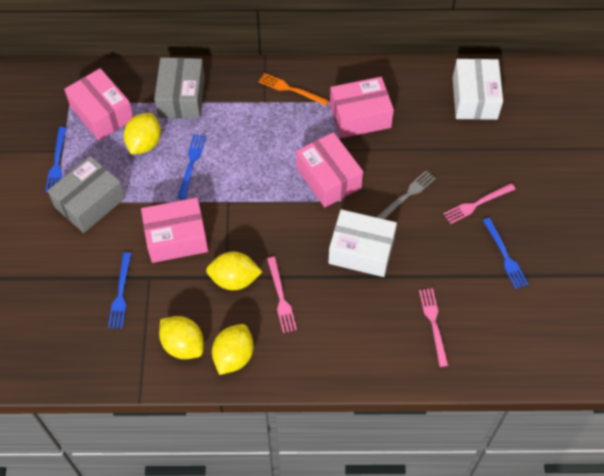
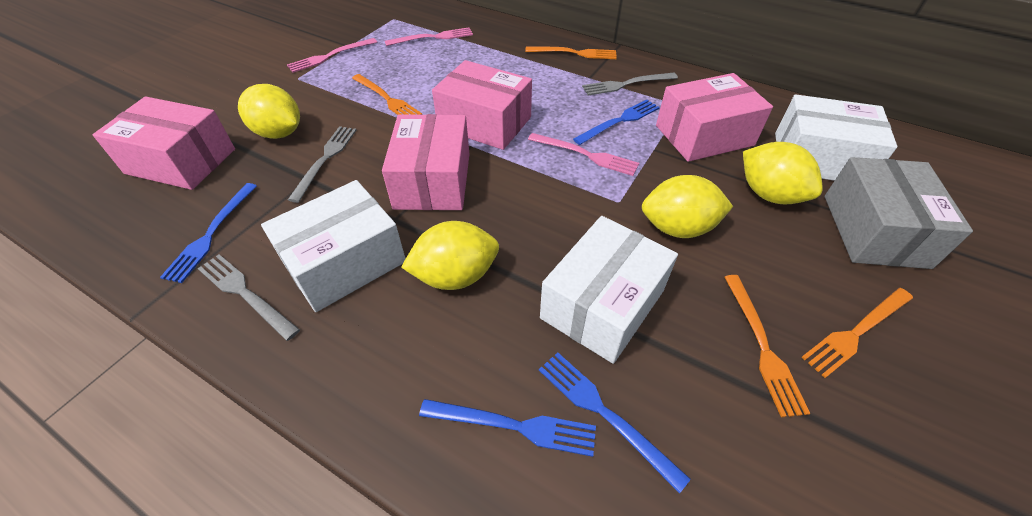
grey box: [48,156,125,233] [154,57,205,119] = 2 -> [825,157,973,269] = 1
grey fork: [376,170,436,219] = 1 -> [197,254,300,341] [288,126,357,203] [582,73,678,95] = 3
orange fork: [259,73,329,106] = 1 -> [352,74,422,115] [525,47,617,59] [724,275,810,417] [801,288,913,378] = 4
white box: [328,209,397,277] [453,59,503,120] = 2 -> [261,180,405,312] [540,216,678,364] [775,94,898,181] = 3

